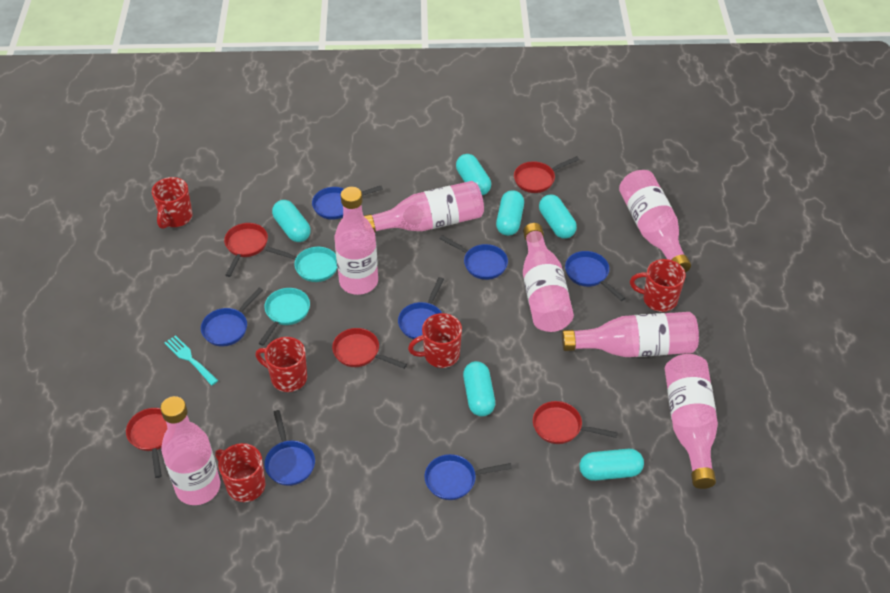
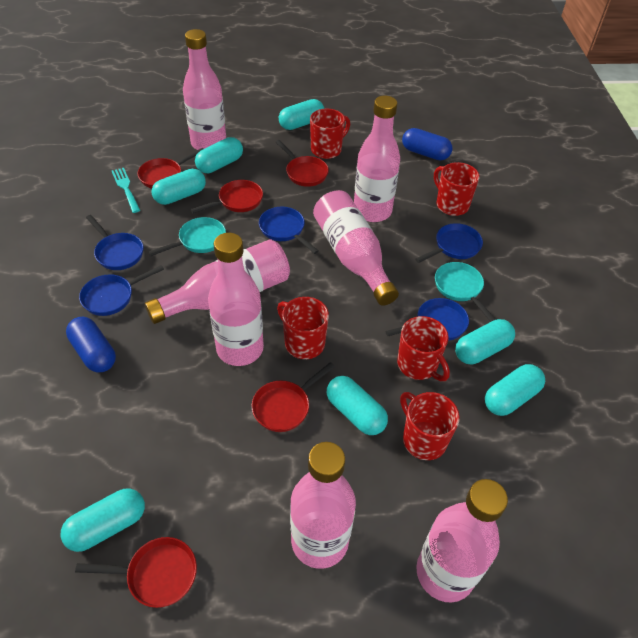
blue capsule: none = 0 -> [66,317,116,373] [402,128,453,160] = 2
blue pan: [201,287,263,346] [264,410,315,486] [312,186,383,220] [398,277,444,339] [424,454,512,500] [439,235,508,280] [565,251,625,301] = 7 -> [79,265,164,316] [86,215,144,270] [259,207,319,254] [385,298,469,341] [415,223,483,263] = 5
turquoise capsule: [272,200,311,242] [456,154,491,195] [463,361,495,416] [496,190,524,236] [539,195,577,239] [579,449,644,481] = 6 -> [61,488,145,552] [152,169,206,205] [195,137,243,173] [279,99,324,130] [327,376,388,435] [455,319,515,364] [485,364,545,416] = 7

